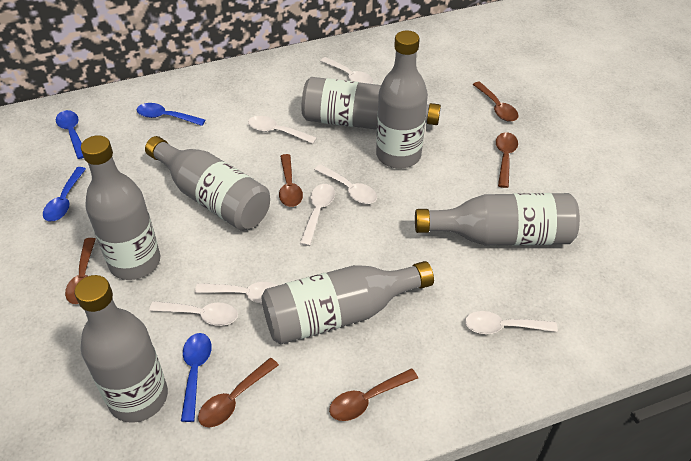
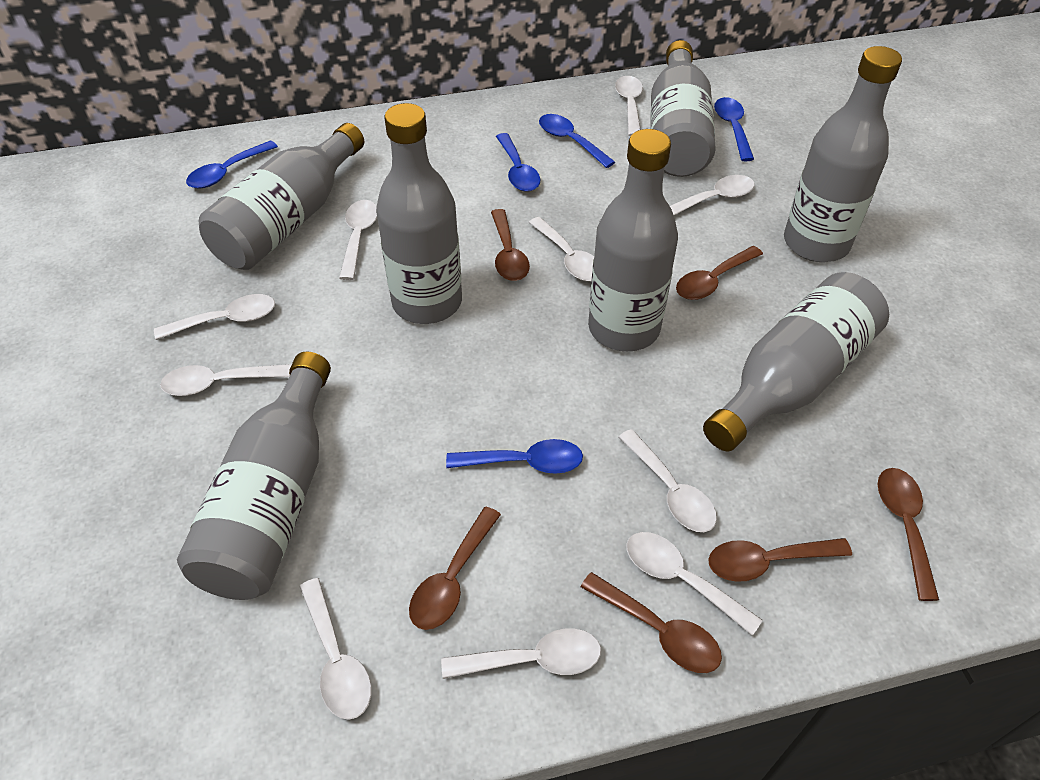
blue spoon: [43,167,86,222] [56,110,84,159] [136,103,205,126] [181,333,212,422] = 4 -> [186,140,278,189] [446,439,583,474] [496,133,540,192] [539,114,615,168] [714,97,754,161] = 5
white spoon: [149,301,238,326] [195,282,278,304] [248,116,317,144] [300,184,335,246] [314,164,377,204] [320,57,373,84] [465,311,558,334] = 7 -> [154,294,275,340] [160,364,291,396] [299,578,371,720] [339,200,377,280] [441,628,601,679] [529,217,594,281] [615,76,643,136] [618,429,717,532] [626,532,762,636] [670,175,755,215] = 10

